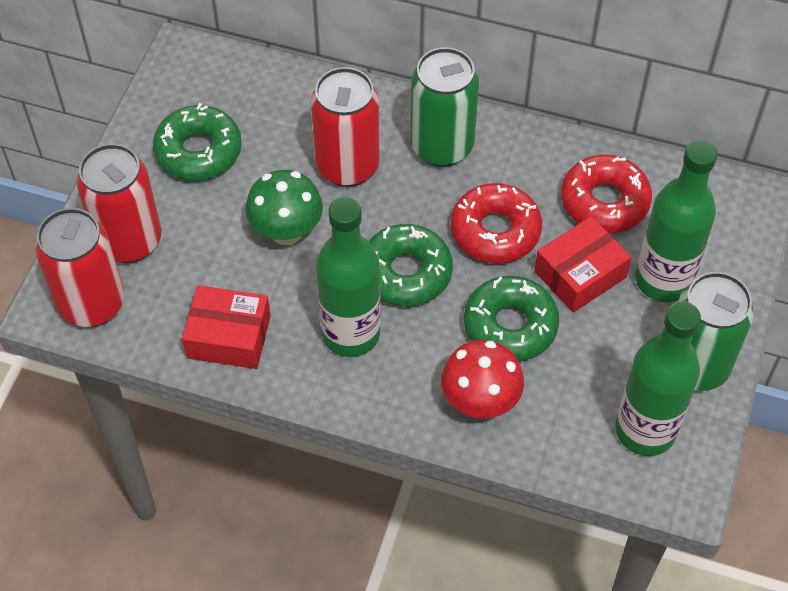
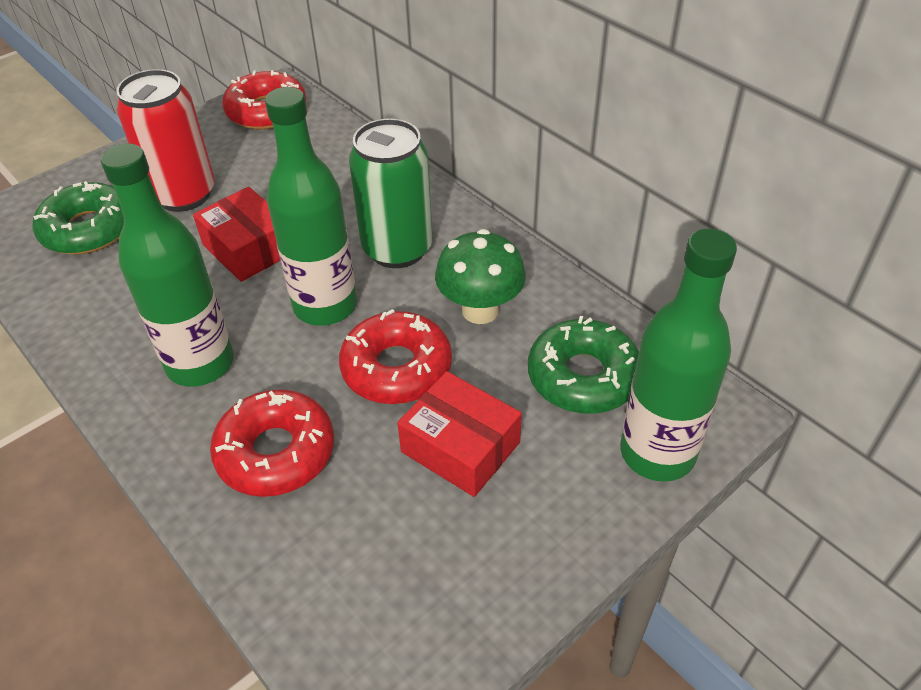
green can: [410,47,479,167] [678,272,754,391] = 2 -> [349,118,433,268] = 1
green donut: [153,103,242,181] [368,224,453,307] [464,276,559,361] = 3 -> [32,181,124,254] [528,316,639,414] = 2
red can: [35,208,125,327] [77,144,161,263] [311,67,380,187] = 3 -> [116,69,215,212] = 1
red donut: [451,183,542,263] [561,154,652,233] = 2 -> [210,389,334,497] [222,70,306,129] [339,309,452,404] = 3
red mushroom: [441,340,524,418] = 1 -> none = 0

